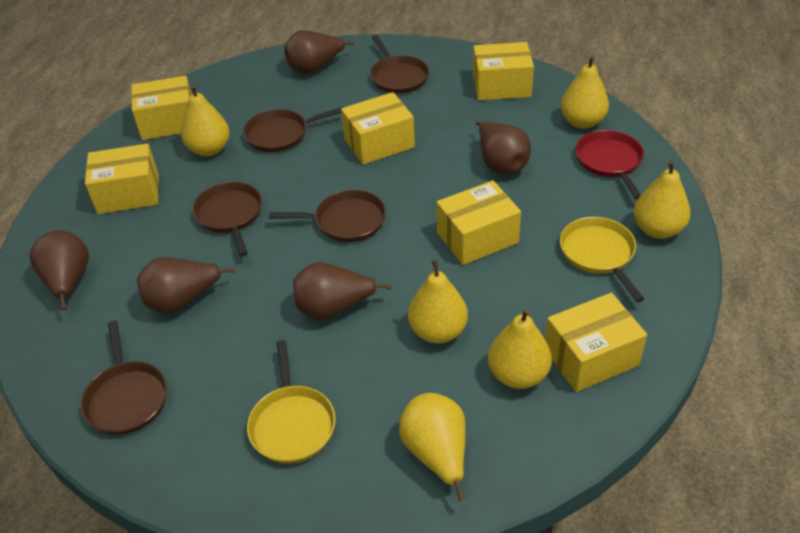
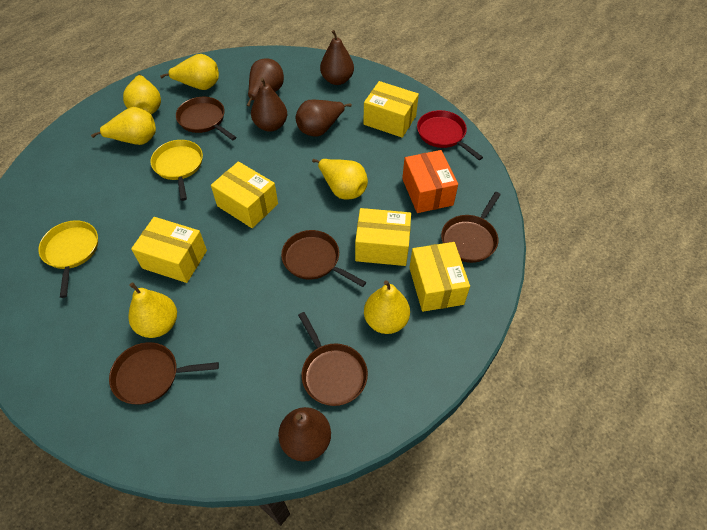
orange box: none = 0 -> [402,150,458,213] = 1
yellow box: [85,144,159,214] [131,76,191,140] [341,92,415,165] [437,180,521,265] [473,42,534,100] [545,293,647,392] = 6 -> [131,217,207,283] [211,161,278,228] [355,208,411,266] [363,81,419,138] [409,242,470,312] = 5

